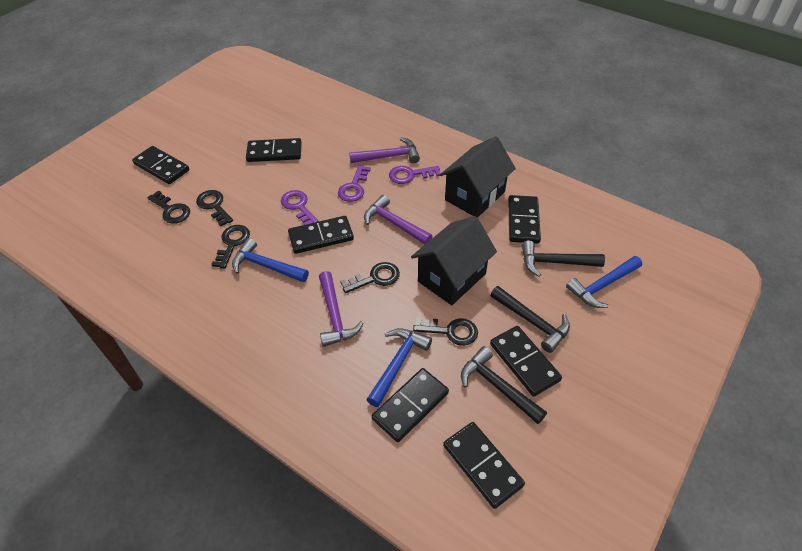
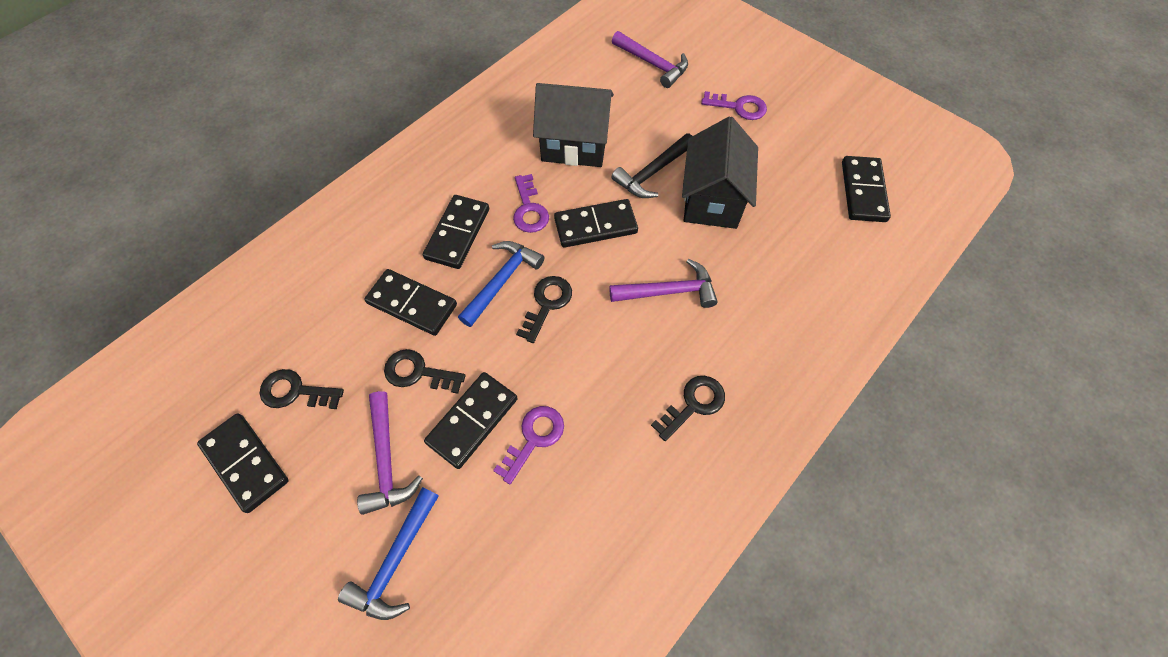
black domino: [132,146,189,184] [246,138,302,162] [288,216,354,254] [372,368,449,442] [443,422,525,509] [490,326,562,397] [508,195,541,244] = 7 -> [197,413,289,513] [364,269,457,336] [423,195,489,269] [424,372,518,469] [554,199,638,248] [842,156,891,222] = 6
black hammer: [461,346,547,424] [490,286,570,353] [522,240,605,277] = 3 -> [611,133,692,198] = 1
black key: [147,190,190,224] [196,190,233,227] [211,225,250,269] [340,262,400,293] [413,317,478,346] = 5 -> [260,369,344,409] [384,349,466,394] [516,276,572,343] [651,376,725,441] = 4
blue hammer: [232,238,309,282] [366,328,432,407] [566,256,642,308] = 3 -> [338,487,439,620] [458,241,545,327] = 2

